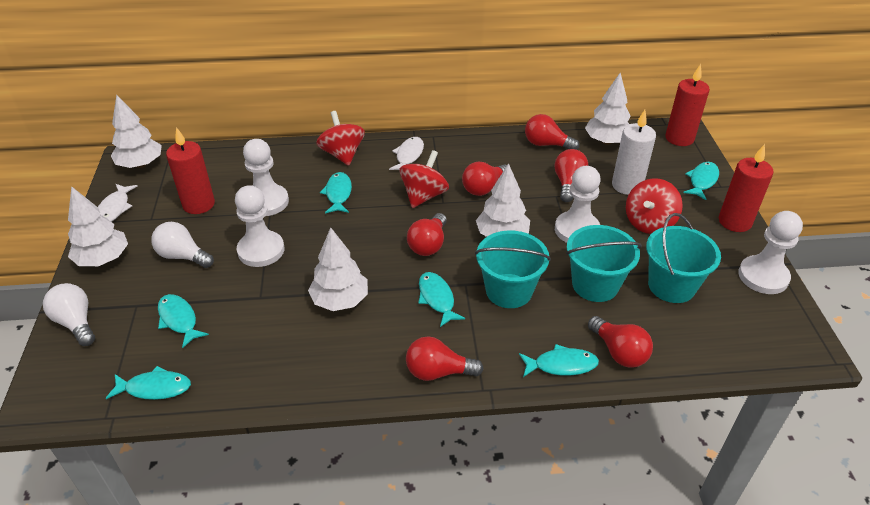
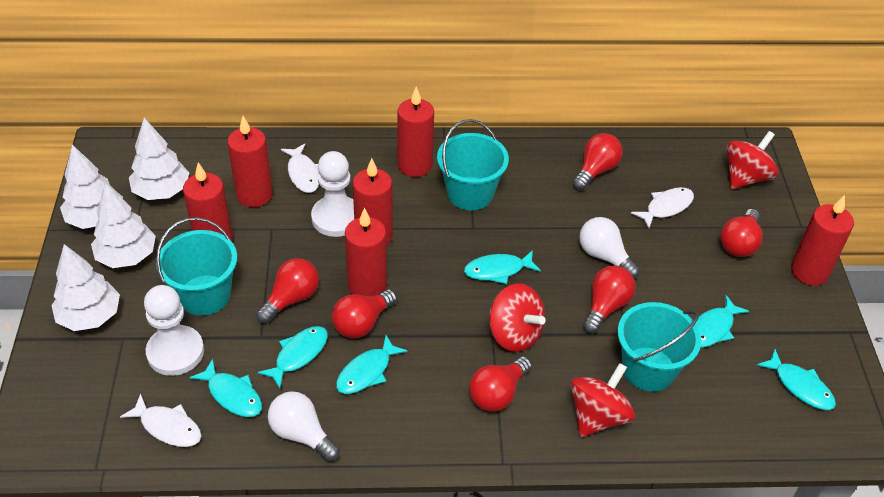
red candle: [166,127,215,214] [665,64,710,146] [719,144,773,232] = 3 -> [183,163,233,242] [227,116,273,207] [345,208,387,296] [353,158,393,246] [397,86,434,177] [791,195,854,286] = 6
white candle: [612,110,656,195] = 1 -> none = 0
white fish: [98,184,137,222] [389,137,424,170] = 2 -> [120,394,202,447] [281,144,319,193] [631,187,694,228] = 3
white pawn: [235,185,284,267] [243,139,289,216] [555,166,601,243] [738,211,803,294] = 4 -> [144,285,204,376] [311,151,354,237] = 2
white tree: [68,186,128,266] [111,94,162,168] [308,227,368,311] [476,163,530,237] [585,73,631,145] = 5 -> [51,244,120,331] [60,145,123,229] [91,183,156,268] [129,118,189,200] = 4

